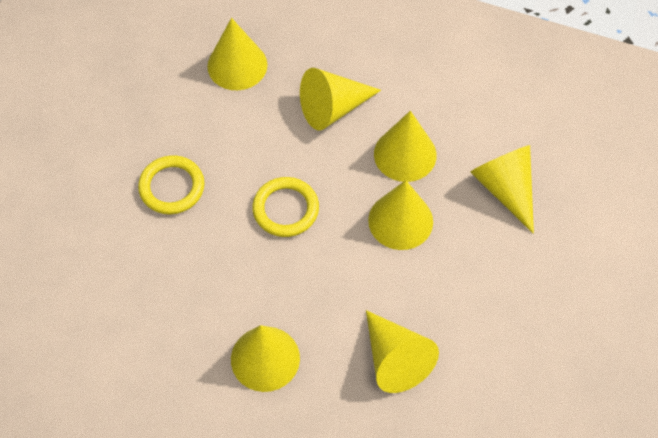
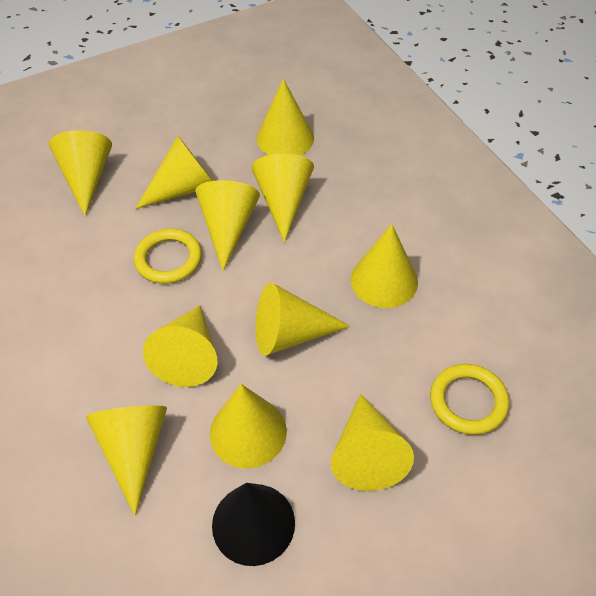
black cone: none = 0 -> [212,483,295,566] = 1
yellow cone: [207,18,267,90] [231,325,300,392] [300,68,381,130] [366,310,439,393] [368,180,433,250] [374,111,437,182] [470,145,534,234] = 7 -> [49,130,112,216] [86,405,167,516] [135,136,213,209] [143,305,218,387] [195,180,260,271] [210,384,287,469] [251,154,314,242] [255,283,351,356] [257,78,314,155] [331,394,414,491] [351,224,418,308] = 11

